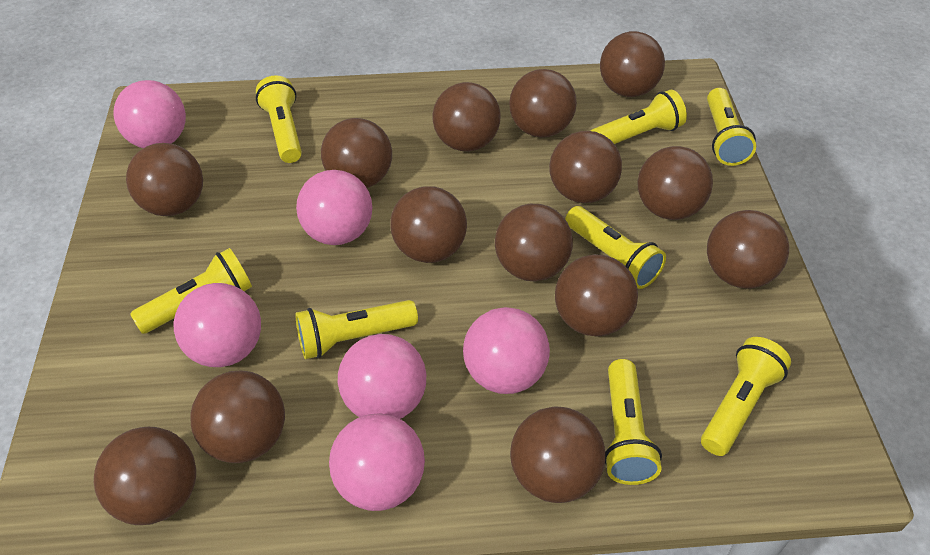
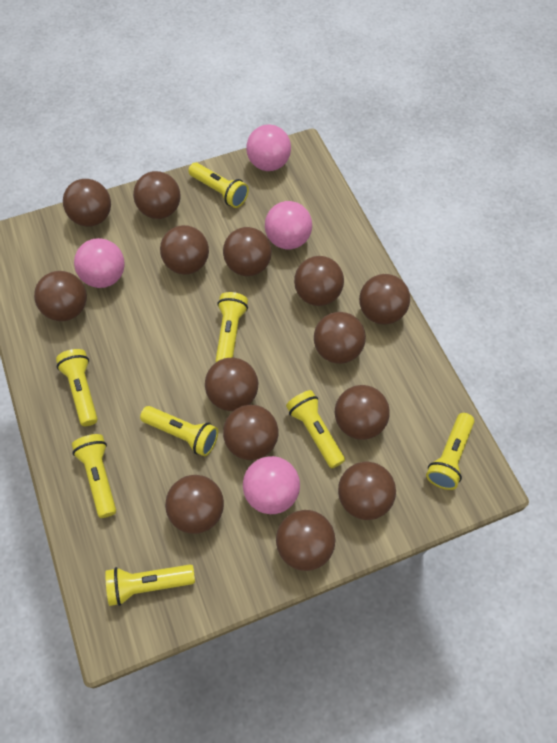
pink ball: [113,80,186,148] [174,283,261,367] [296,170,372,245] [329,413,425,511] [338,334,426,419] [463,307,550,394] = 6 -> [74,238,125,288] [243,456,300,514] [246,124,291,171] [265,201,312,250] = 4

